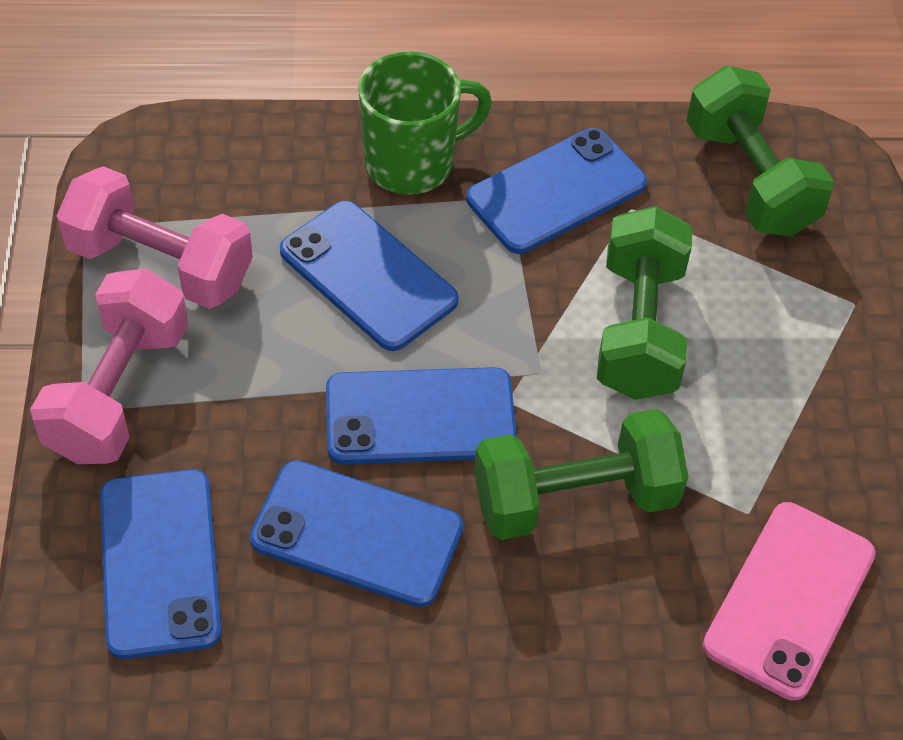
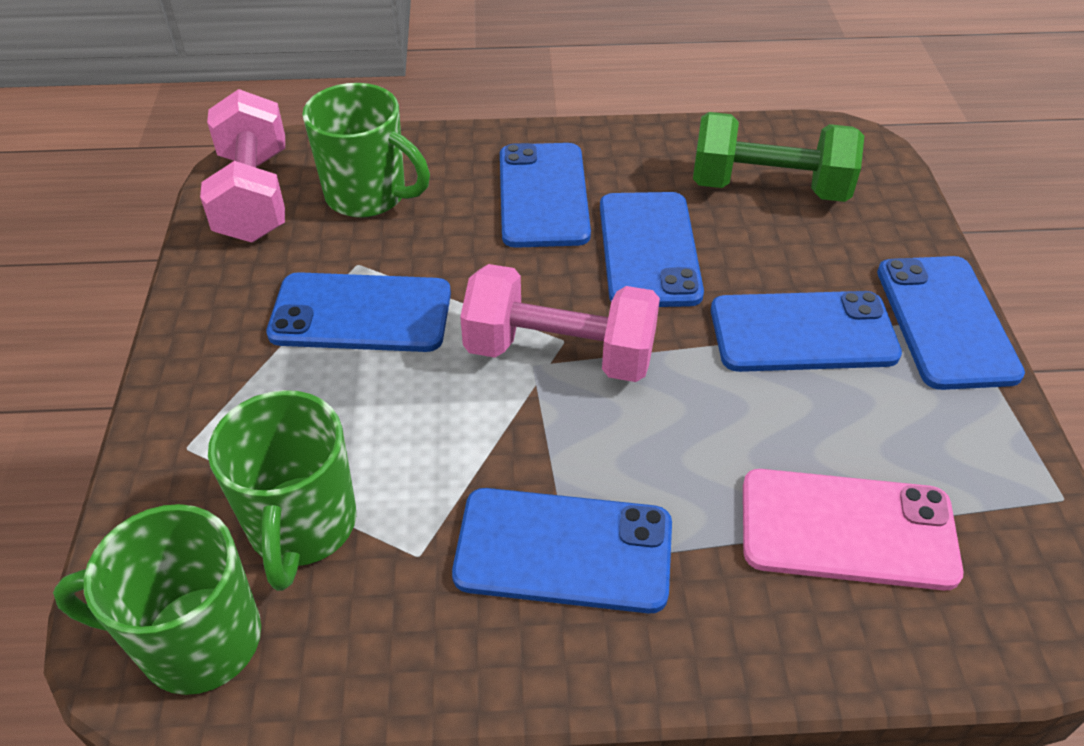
blue phone: [100,469,222,659] [250,460,463,607] [280,201,459,351] [326,367,517,464] [466,128,647,254] = 5 -> [266,272,451,352] [452,488,672,614] [500,143,591,248] [600,192,704,307] [711,291,902,372] [877,256,1025,390] = 6
green dumbbell: [474,409,689,540] [597,206,693,400] [686,66,834,236] = 3 -> [693,112,864,202] = 1
green mug: [358,51,492,195] = 1 -> [53,504,261,695] [208,390,356,591] [302,83,430,218] = 3

